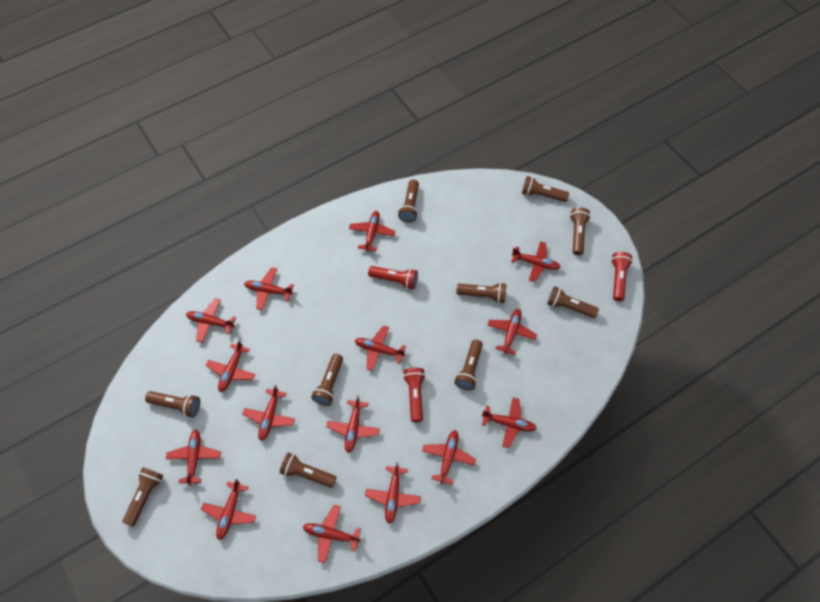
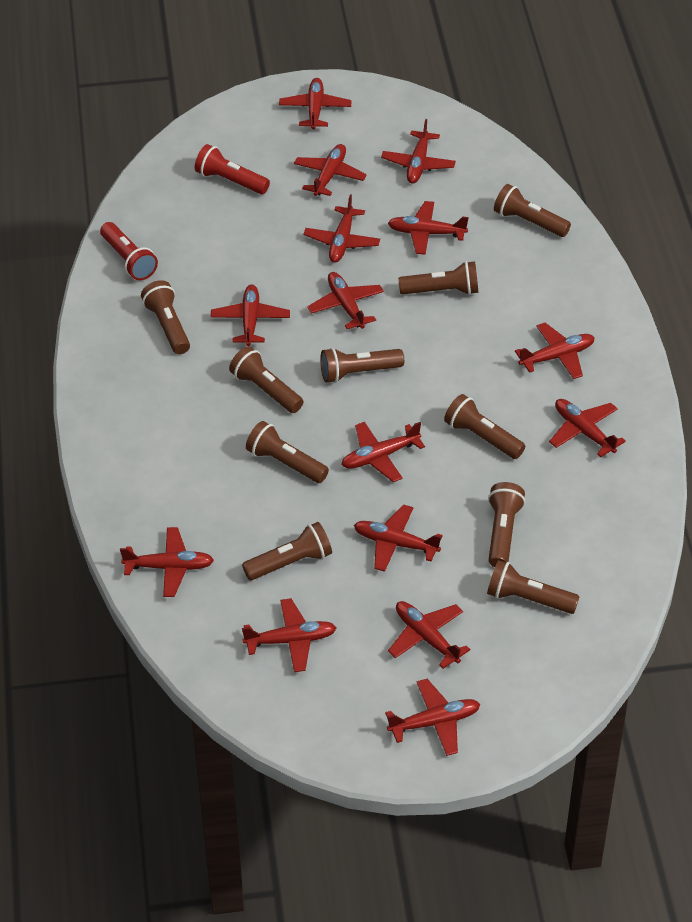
red flashlight: [368,266,418,289] [403,368,425,422] [611,252,633,301] = 3 -> [100,222,158,280] [195,144,270,194] = 2

